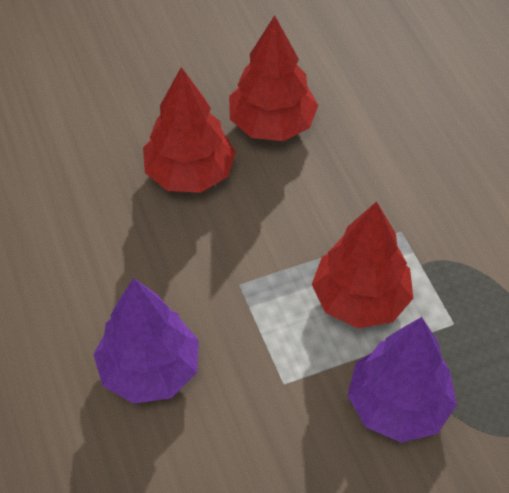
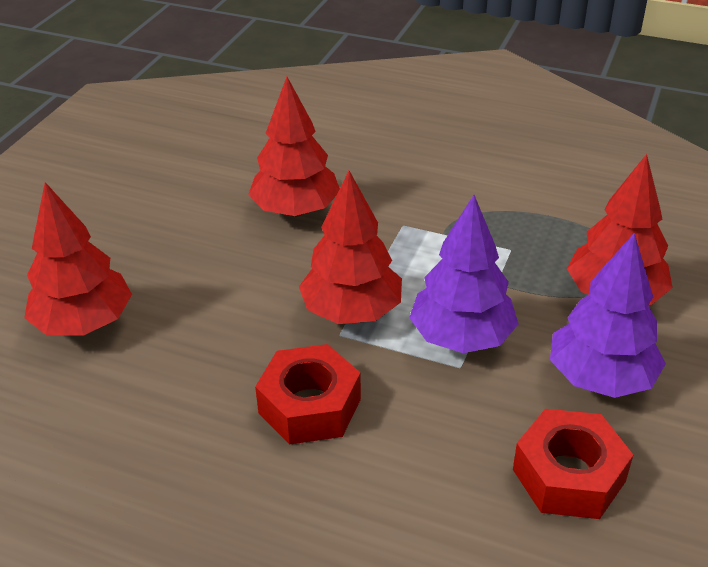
red nut: none = 0 -> [255,344,361,444] [513,409,633,519] = 2
red tree: [143,67,236,193] [229,15,319,141] [312,201,413,328] = 3 -> [24,182,132,336] [248,77,340,217] [299,171,402,324] [567,154,673,305] = 4

